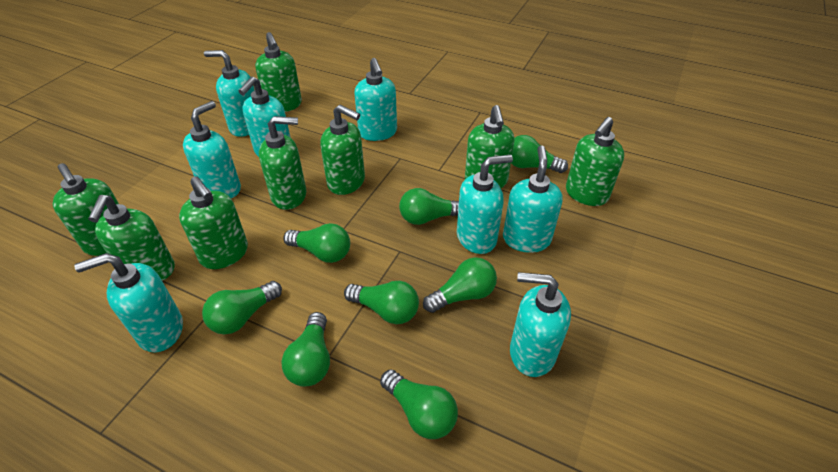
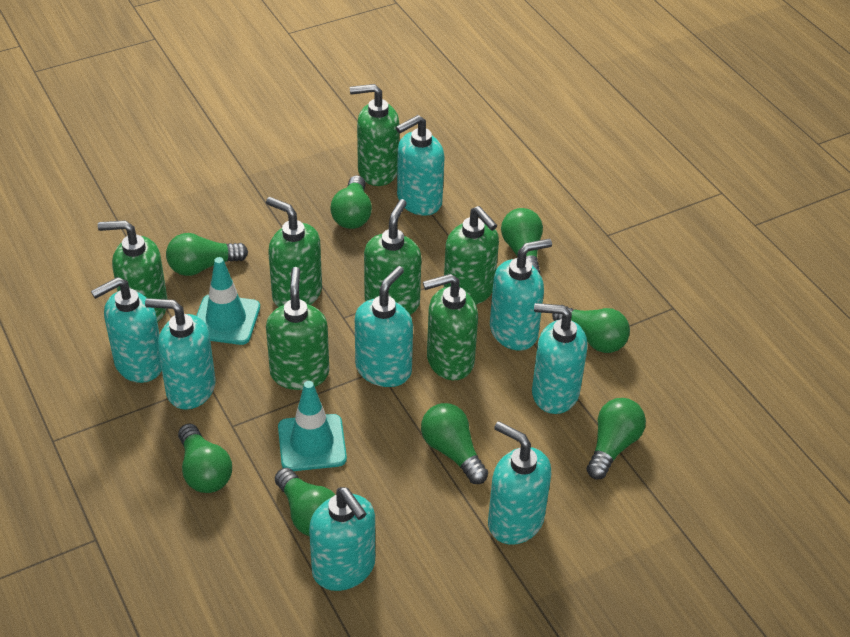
green soap dispenser: [53,163,119,256] [88,195,175,281] [179,176,248,269] [255,32,302,112] [259,116,306,210] [320,105,365,195] [465,105,514,188] [566,117,624,206] = 8 -> [98,220,168,322] [266,197,322,307] [266,267,329,390] [350,84,399,186] [364,199,421,315] [423,274,478,380] [443,206,499,305] = 7
turquoise traffic cone: none = 0 -> [196,257,260,345] [278,381,347,471] = 2

